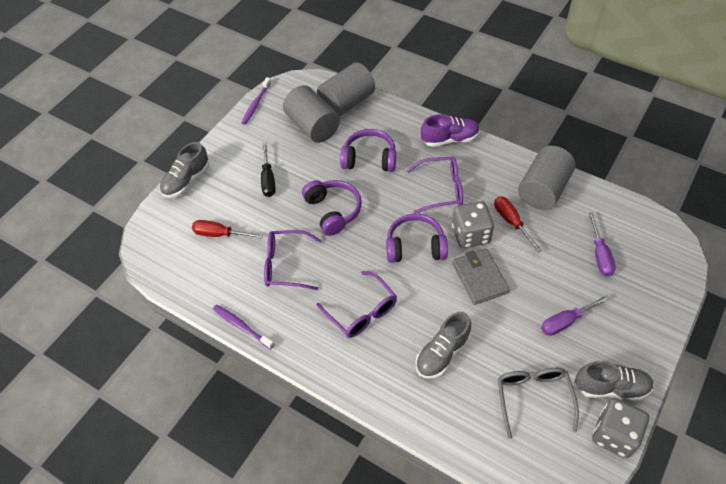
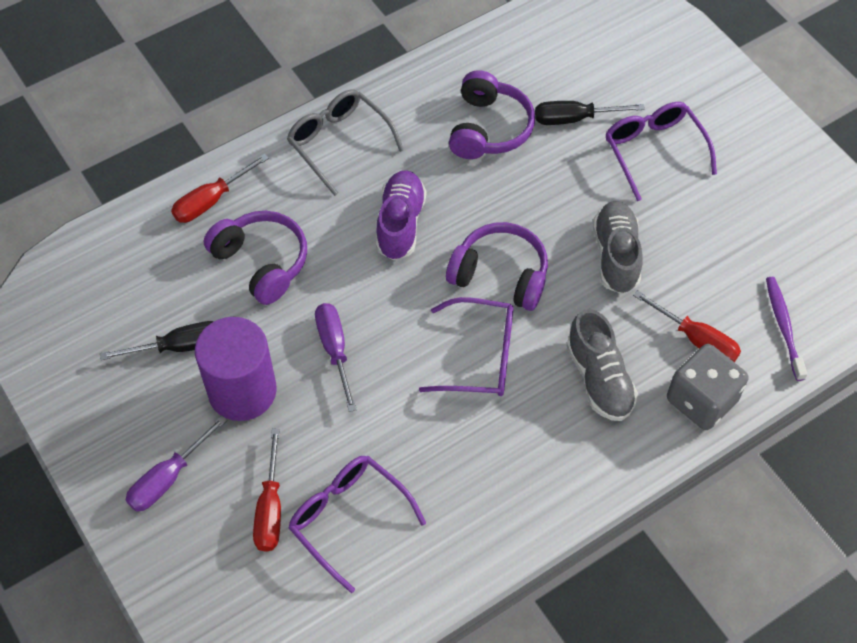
black screwdriver: [261,142,275,197] = 1 -> [100,321,214,360] [535,101,645,125] = 2
grey cylinder: [283,85,340,143] [317,62,375,116] [518,146,575,210] = 3 -> none = 0
grey dice: [452,201,494,248] [592,398,649,458] = 2 -> [667,344,748,430] = 1
grey shoe: [160,142,209,198] [416,312,471,379] [575,361,654,401] = 3 -> [567,309,638,421] [593,201,642,294] = 2
grey wallet: [452,249,510,305] = 1 -> none = 0
purple cylinder: none = 0 -> [195,317,277,421] = 1
purple toothbrush: [213,305,274,349] [241,77,271,125] = 2 -> [766,277,807,381] = 1
red screwdriver: [192,220,263,239] [494,196,542,252] = 2 -> [171,154,269,223] [253,429,281,552] [633,290,741,362] = 3

